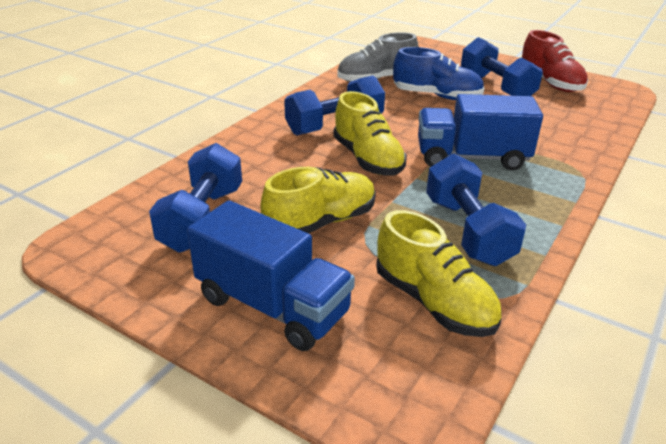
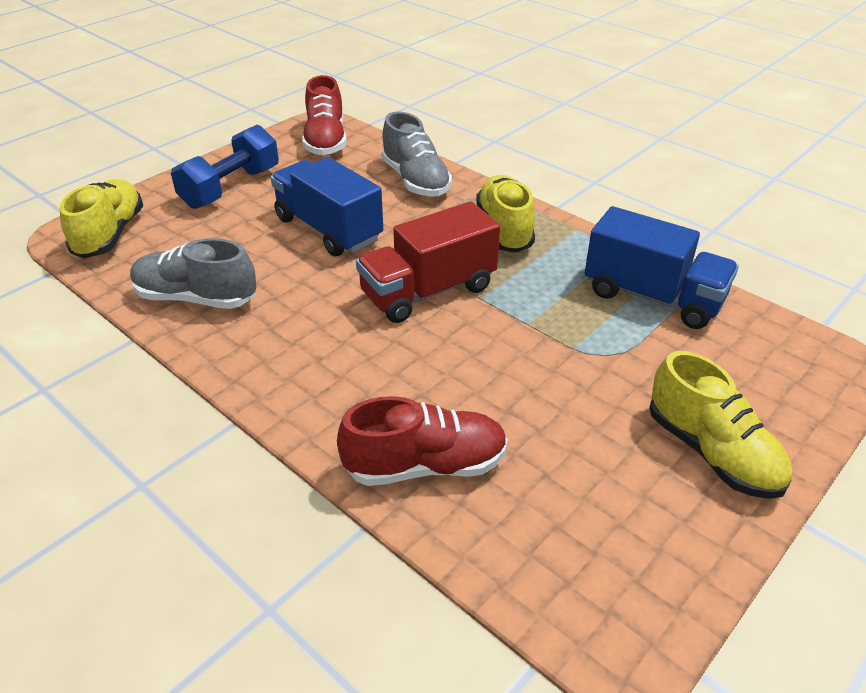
blue dumbbell: [149,143,242,252] [284,75,385,136] [426,154,526,266] [461,37,543,96] = 4 -> [171,125,279,209] = 1
blue shoe: [393,47,484,100] = 1 -> none = 0
grey shoe: [337,32,419,82] = 1 -> [130,238,256,309] [381,111,452,196] = 2
red shoe: [522,30,588,92] = 1 -> [302,75,347,155] [337,396,508,486] = 2
red truck: none = 0 -> [356,201,500,323] = 1

